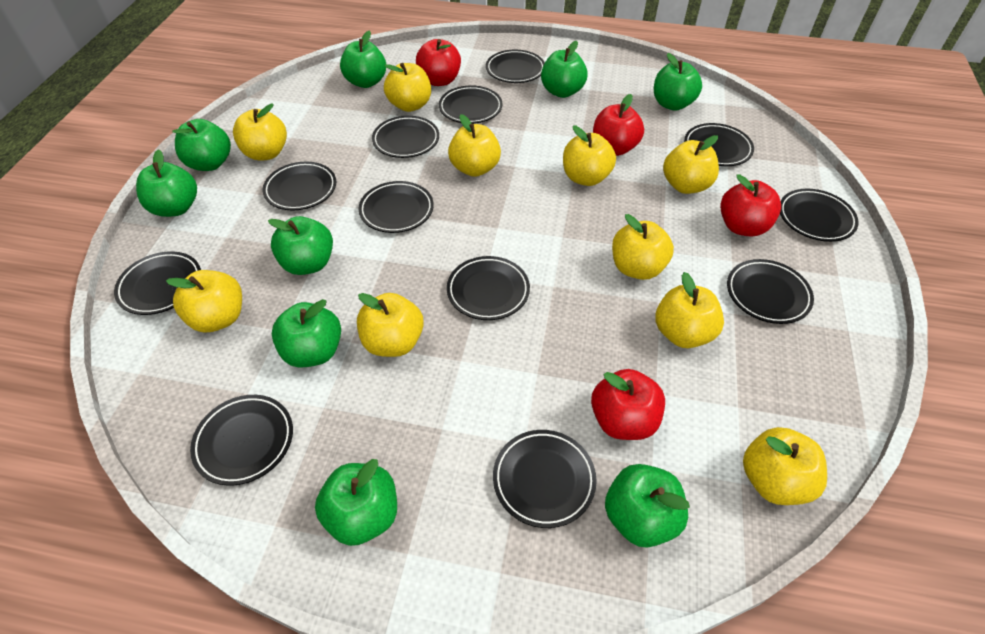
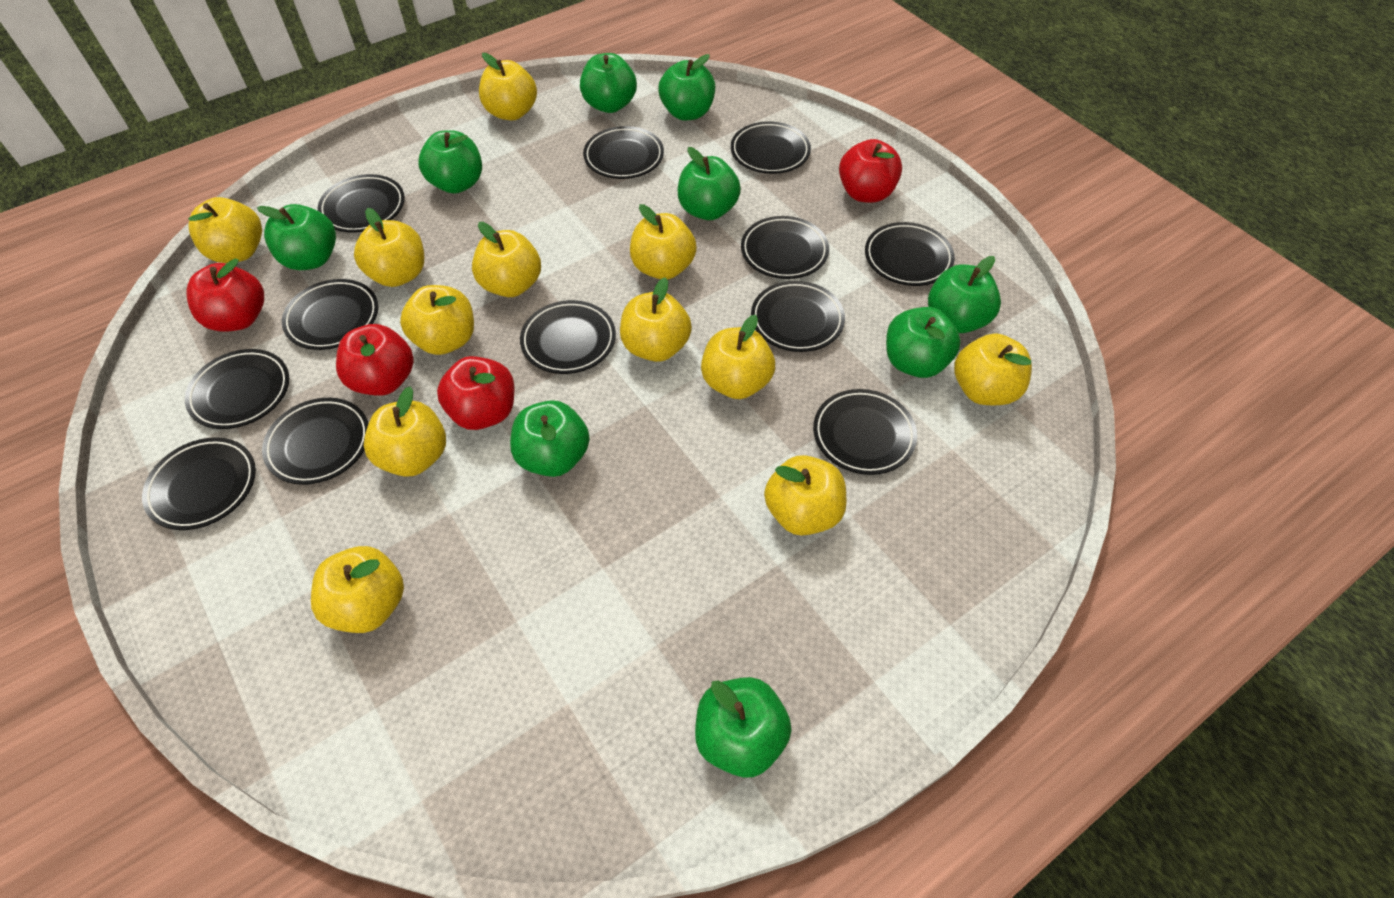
yellow apple: [166,270,242,333] [233,104,287,161] [357,293,424,357] [384,63,431,112] [448,114,501,177] [563,126,616,186] [612,214,674,280] [655,272,724,348] [663,135,719,194] [743,427,827,505] = 10 -> [188,197,262,263] [311,546,404,633] [354,208,424,287] [364,387,446,477] [400,285,474,355] [472,222,541,297] [479,53,537,120] [620,277,692,362] [630,204,697,280] [701,315,775,399] [764,455,846,536] [954,333,1032,405] = 12

